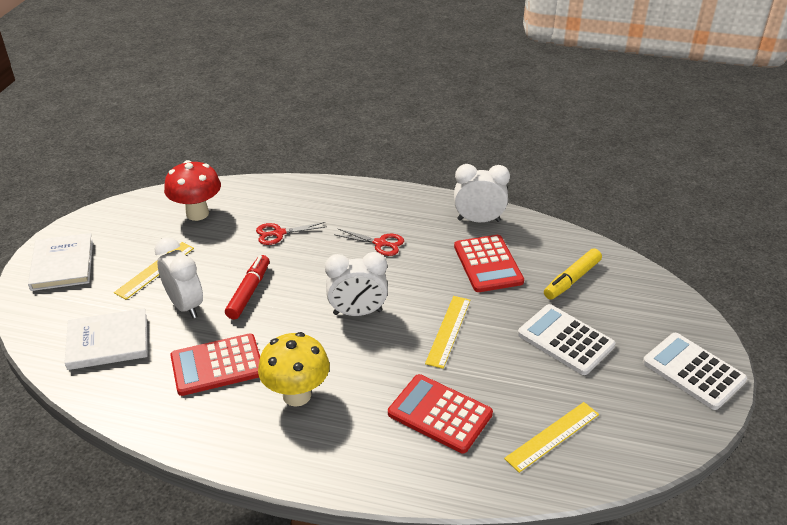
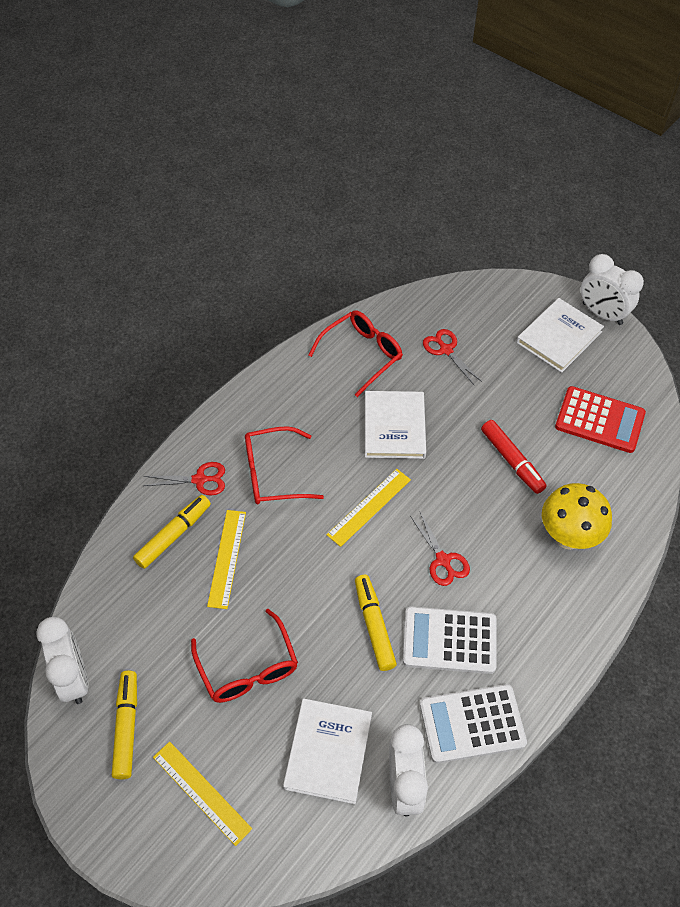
red calculator: [170,333,260,396] [388,374,493,453] [454,235,524,292] = 3 -> [555,386,646,453] = 1
red glasses: none = 0 -> [191,609,298,703] [245,426,324,504] [309,310,403,397] = 3
red mushroom: [164,160,221,221] = 1 -> none = 0
red scissors: [256,222,325,245] [336,228,404,256] = 2 -> [144,462,225,496] [410,512,470,586] [423,329,482,385] = 3
white book: [28,233,93,291] [64,308,148,370] = 2 -> [283,699,372,804] [365,391,426,459] [516,298,604,373] = 3
yellow marker: [544,249,602,300] = 1 -> [112,671,137,779] [133,495,211,569] [355,575,397,671] = 3

